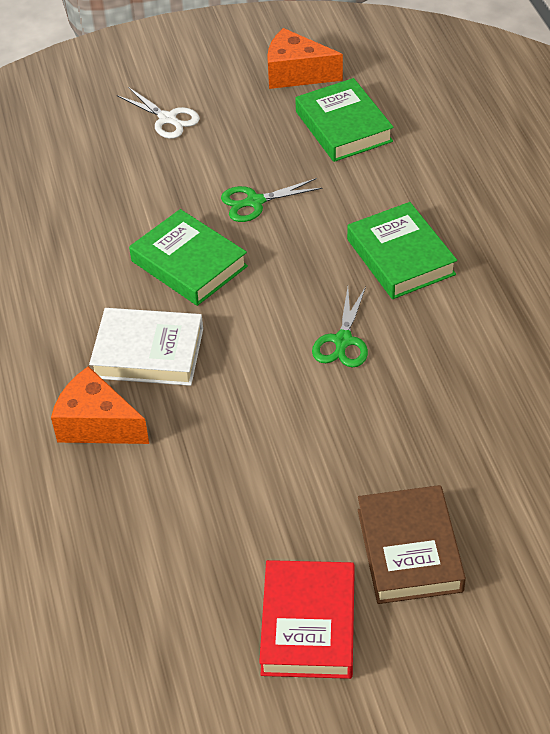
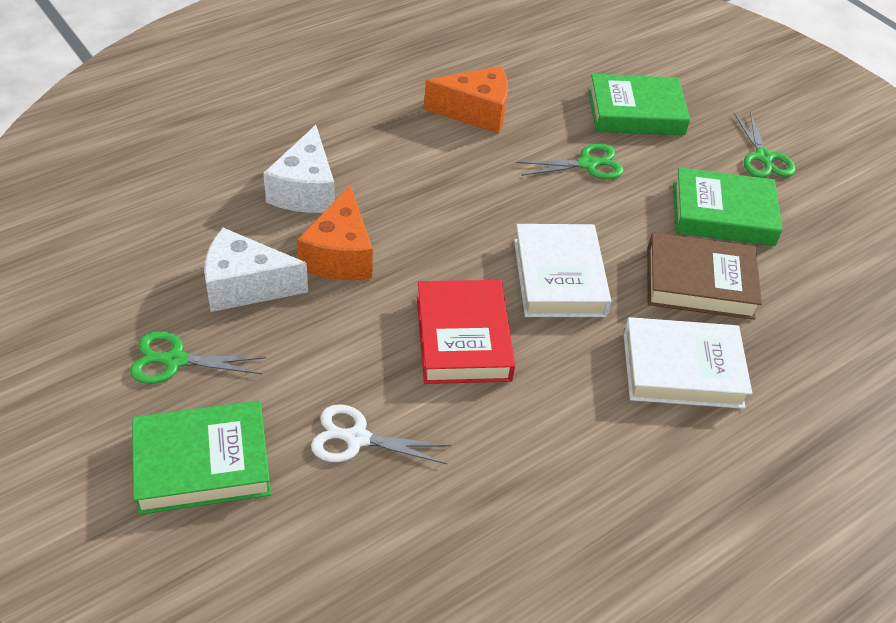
green scissors: [221,178,323,222] [312,287,368,367] = 2 -> [130,331,266,384] [517,143,624,179] [734,111,796,178] = 3
white book: [89,308,203,386] = 1 -> [514,224,611,317] [623,317,752,409] = 2
white cheese: none = 0 -> [204,228,308,312] [263,125,335,213] = 2

